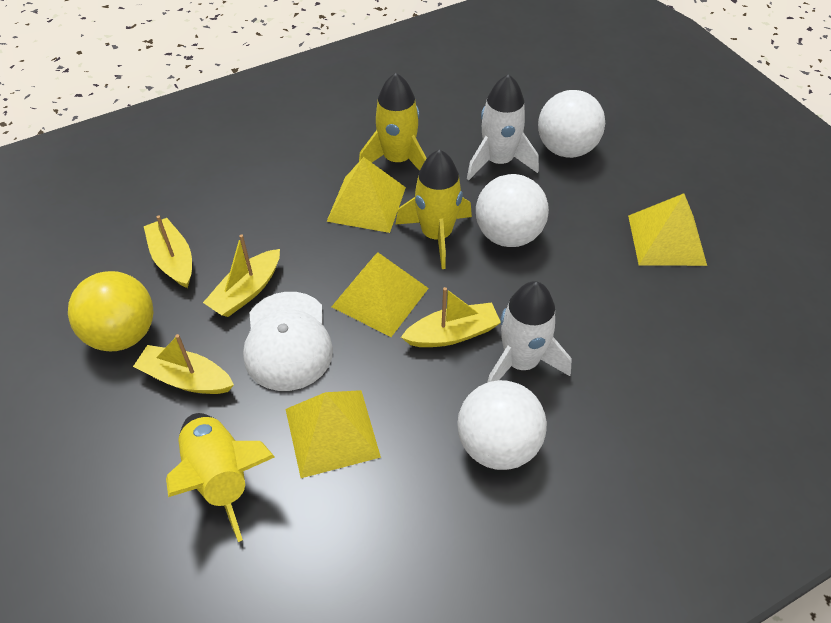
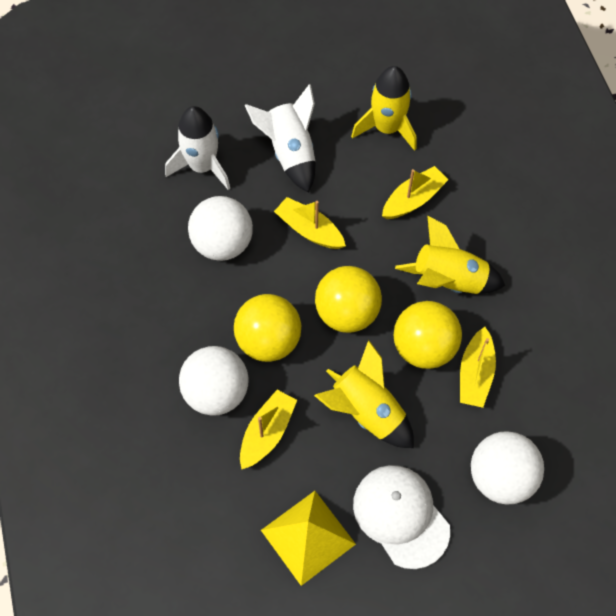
yellow ball: [68,271,153,351] = 1 -> [234,294,301,362] [315,266,382,333] [394,301,462,369] = 3
yellow pyramid: [286,390,381,478] [326,157,406,233] [331,252,429,337] [628,194,707,266] = 4 -> [261,491,356,586] = 1

